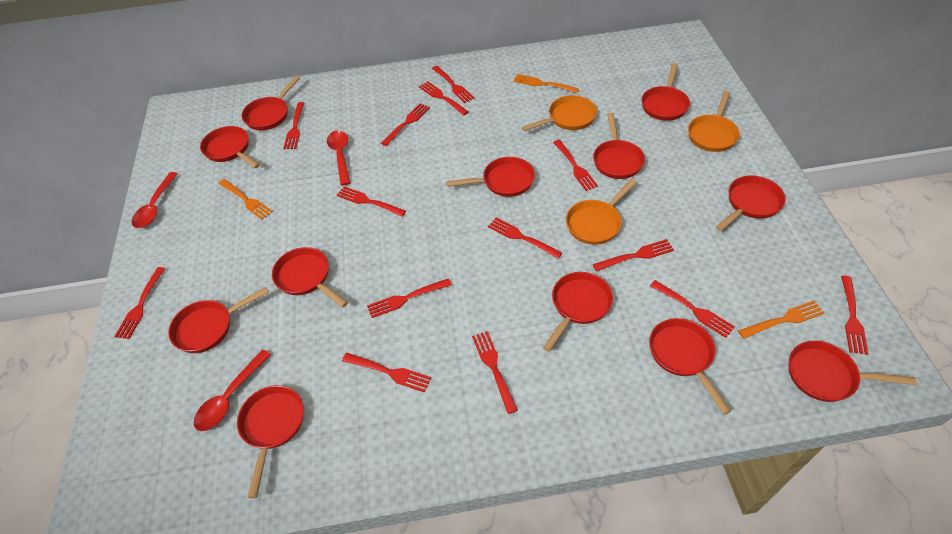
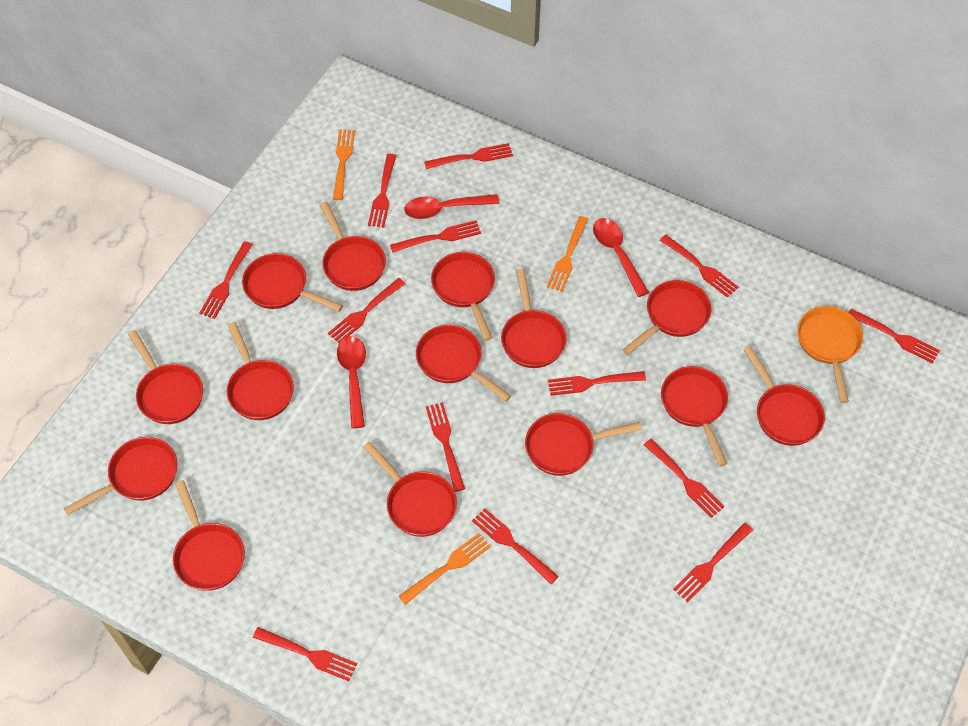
orange pan: [522,95,597,131] [566,179,637,245] [688,91,740,152] = 3 -> [797,306,863,403] = 1
red fork: [114,267,166,339] [283,102,304,149] [337,186,406,217] [342,353,431,393] [367,278,452,318] [381,103,430,146] [419,81,469,115] [432,66,475,103] [472,331,518,414] [488,218,562,259] [553,140,598,191] [593,239,674,271] [650,280,735,338] [841,276,868,355] = 14 -> [199,241,253,319] [253,627,357,681] [328,278,405,343] [368,154,396,228] [390,220,481,253] [424,143,513,169] [426,402,465,492] [472,508,559,584] [548,371,646,396] [644,439,724,518] [660,235,738,298] [673,523,753,602] [848,309,940,364] = 13
red pan: [169,287,269,353] [200,126,260,168] [237,385,304,498] [241,76,300,130] [272,247,348,307] [446,157,535,197] [543,272,613,352] [593,113,645,179] [641,63,690,121] [649,318,731,415] [716,175,786,231] [789,341,917,402] = 12 -> [64,437,178,515] [128,330,203,424] [173,480,245,591] [227,322,294,420] [242,253,343,312] [320,202,386,291] [363,442,457,537] [416,325,511,402] [431,252,495,341] [501,268,567,368] [525,413,642,476] [623,280,712,355] [661,366,728,466] [744,346,825,446] = 14

